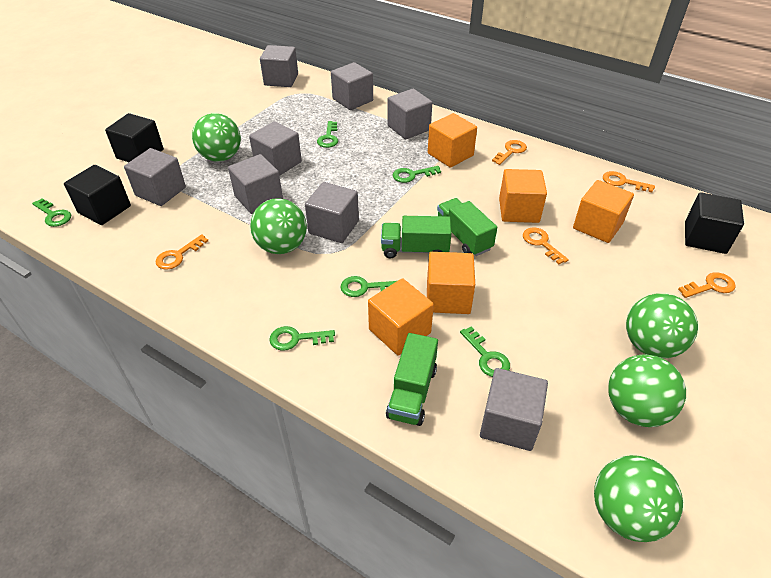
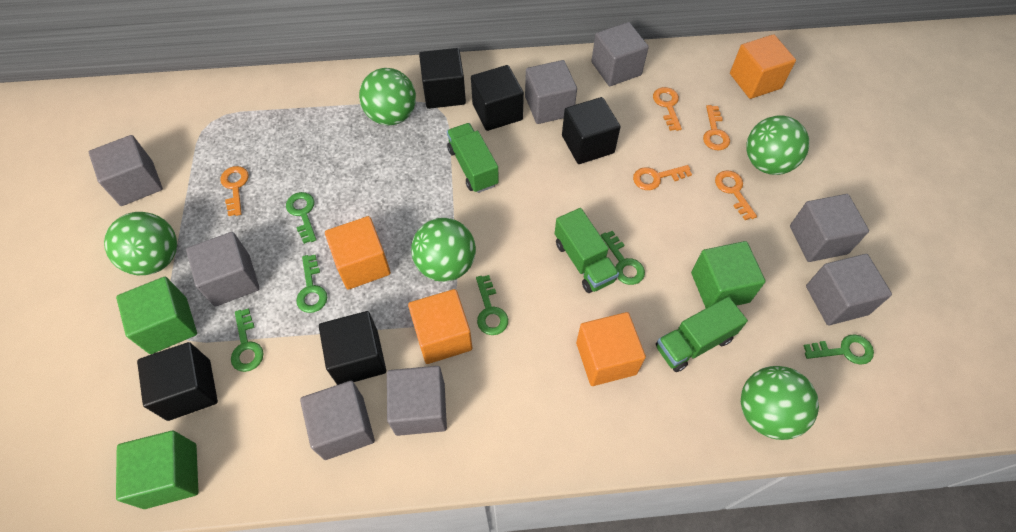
black cube: [64,165,131,225] [105,113,164,162] [685,192,744,254] = 3 -> [137,342,218,421] [319,311,386,385] [419,48,466,109] [471,65,524,131] [562,97,620,164] = 5
green cube: none = 0 -> [116,277,197,354] [116,431,198,509] [691,241,766,308] = 3
orange cube: [368,278,434,355] [427,252,475,314] [428,113,477,168] [499,169,547,223] [573,180,634,243] = 5 -> [325,216,391,290] [408,289,472,364] [576,312,646,386] [730,34,796,99] = 4

